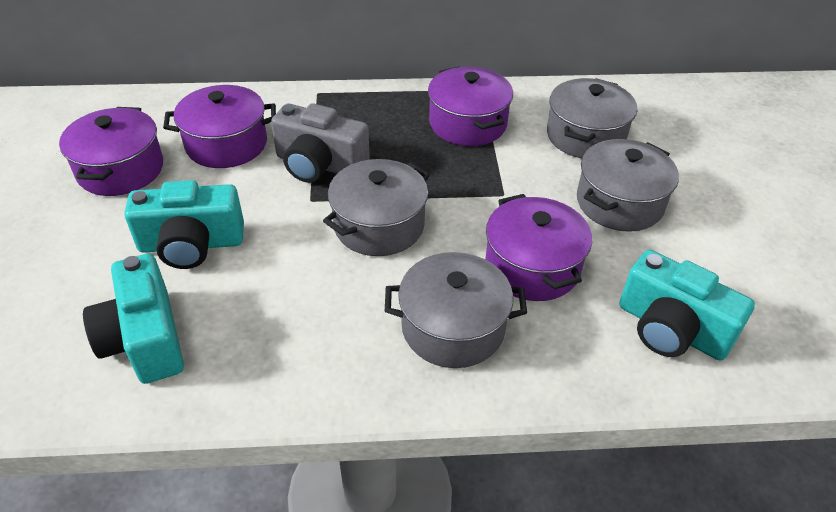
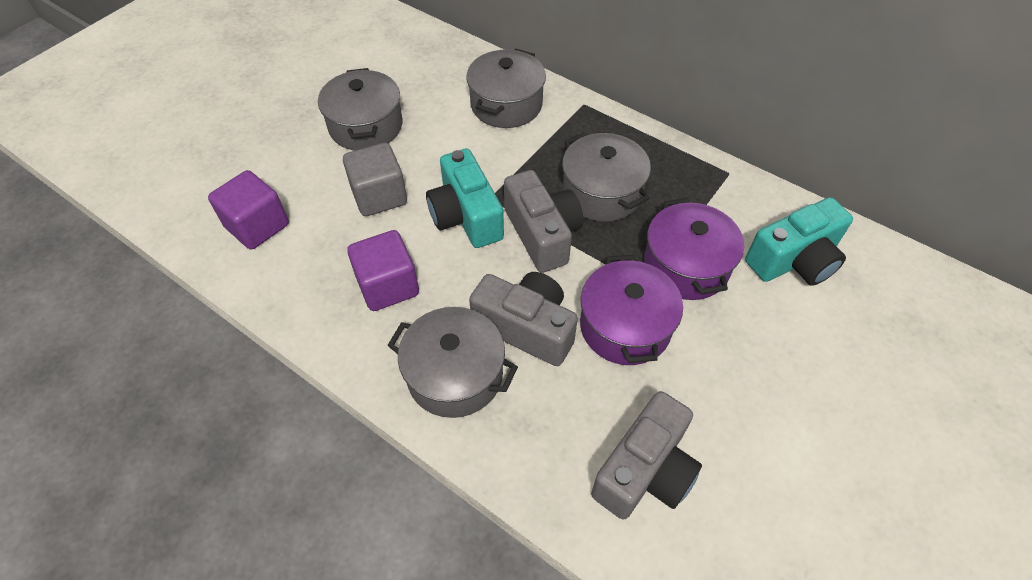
grey camera: [271,103,370,183] = 1 -> [469,272,578,366] [504,170,583,273] [591,391,702,520] = 3
grey cube: none = 0 -> [343,143,407,216] = 1
purple cube: none = 0 -> [208,170,289,250] [347,230,419,311] = 2
purple pot: [59,107,163,196] [163,85,276,168] [428,67,513,146] [485,194,592,301] = 4 -> [580,255,683,365] [644,198,744,300] = 2
turquoise camera: [83,254,184,384] [124,180,244,269] [619,250,755,360] = 3 -> [426,148,504,248] [745,197,853,286] = 2

